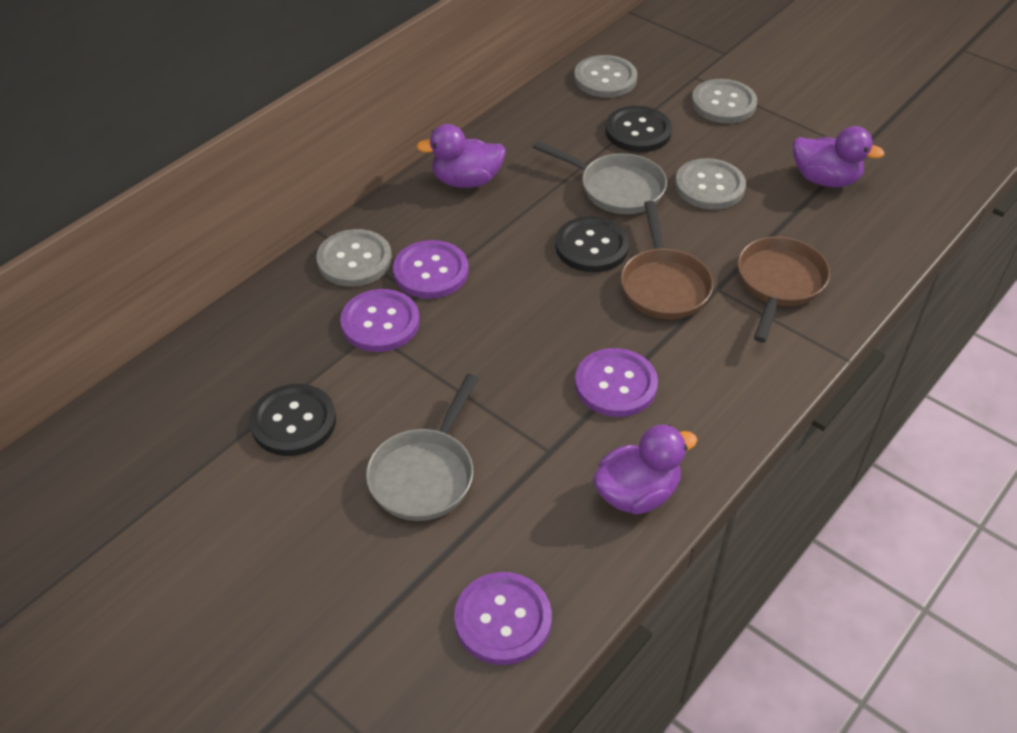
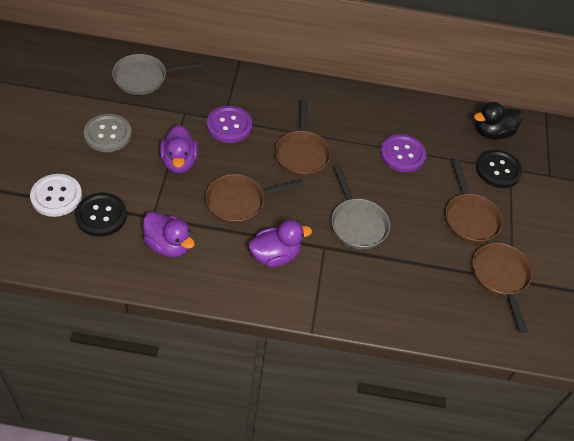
black button: [249,384,336,456] [555,216,629,272] [605,106,672,152] = 3 -> [75,193,127,237] [476,150,523,188] = 2
black duck: none = 0 -> [474,102,523,139] = 1
brown pan: [621,201,714,319] [737,236,830,343] = 2 -> [205,174,304,224] [275,99,331,177] [446,160,503,243] [472,243,532,333] = 4
grey button: [316,229,392,286] [574,55,637,98] [675,158,746,209] [692,79,757,123] = 4 -> [84,114,132,152] = 1
purple button: [340,289,420,352] [393,240,469,299] [454,572,552,665] [575,348,658,417] = 4 -> [207,106,252,143] [380,134,426,172] = 2
white button: none = 0 -> [30,174,82,217] = 1

